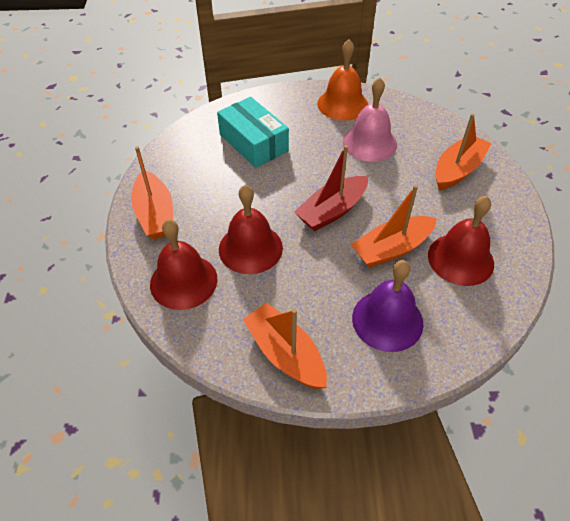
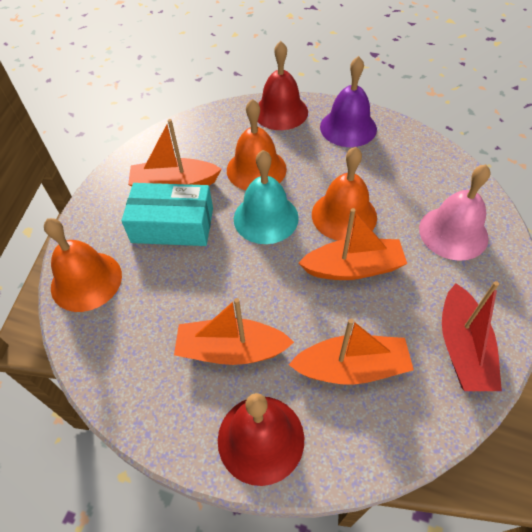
orange bell: [317,39,368,121] = 1 -> [44,218,122,312] [227,99,287,190] [312,147,377,241] = 3
red bell: [150,219,217,310] [219,184,283,274] [428,196,494,286] = 3 -> [218,393,304,486] [258,41,308,130] = 2
turquoise bell: none = 0 -> [234,150,299,244] = 1

